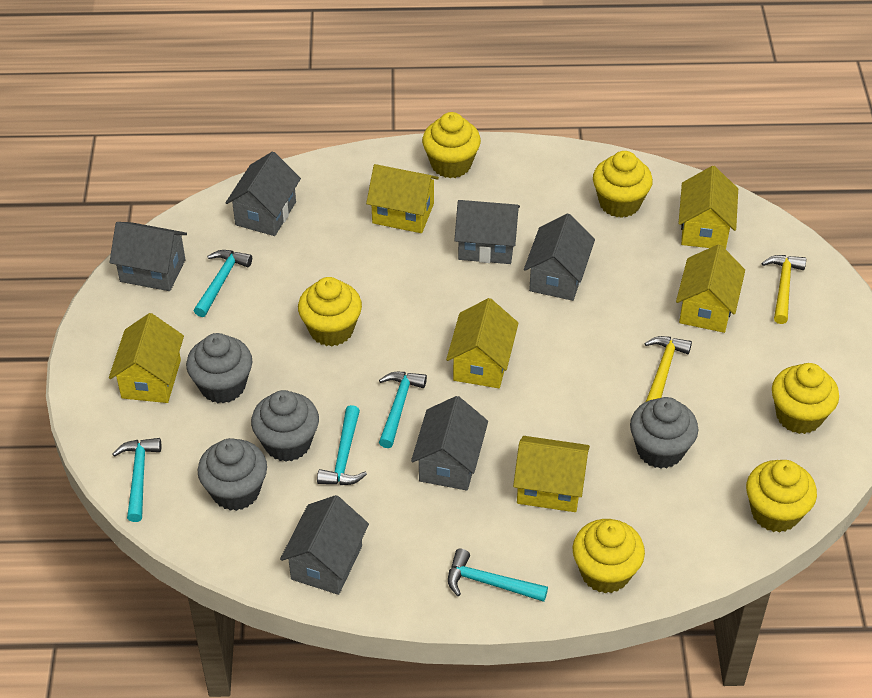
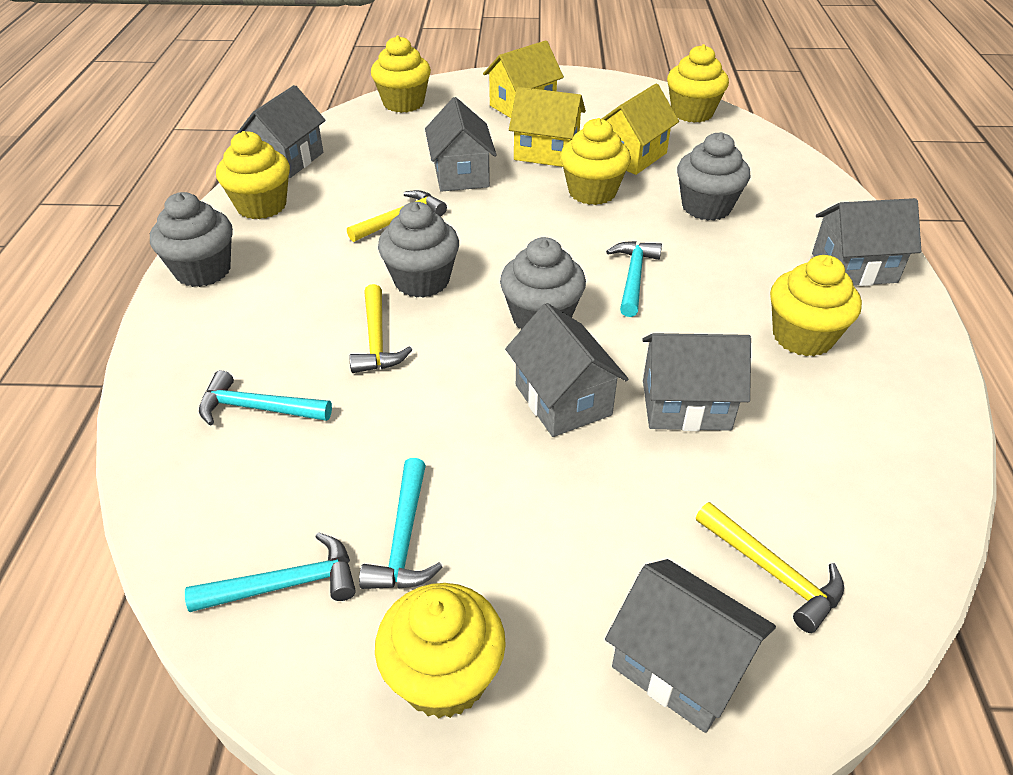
turquoise hammer: [113,438,161,522] [194,250,252,317] [317,405,367,485] [379,372,427,448] [448,549,548,602] = 5 -> [185,532,356,612] [199,370,332,426] [359,458,442,589] [606,241,662,317] = 4
yellow hammer: [645,336,692,402] [761,255,806,324] = 2 -> [347,190,447,242] [349,284,412,373] [696,502,844,633] = 3
yellow house: [109,313,184,403] [366,164,439,233] [446,298,519,388] [513,436,590,512] [676,244,745,333] [678,166,738,249] = 6 -> [483,40,564,118] [509,87,586,167] [602,84,679,175] = 3

